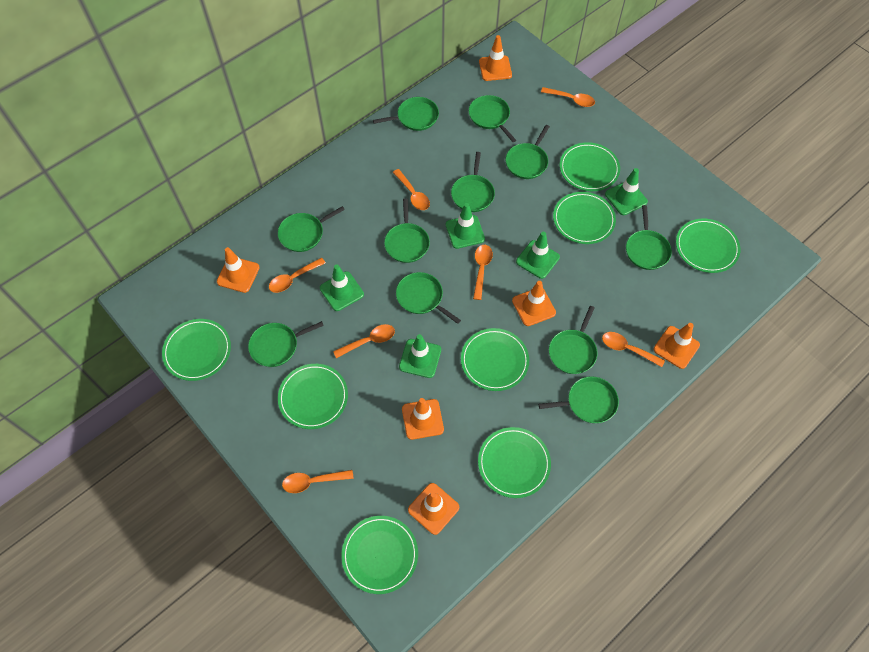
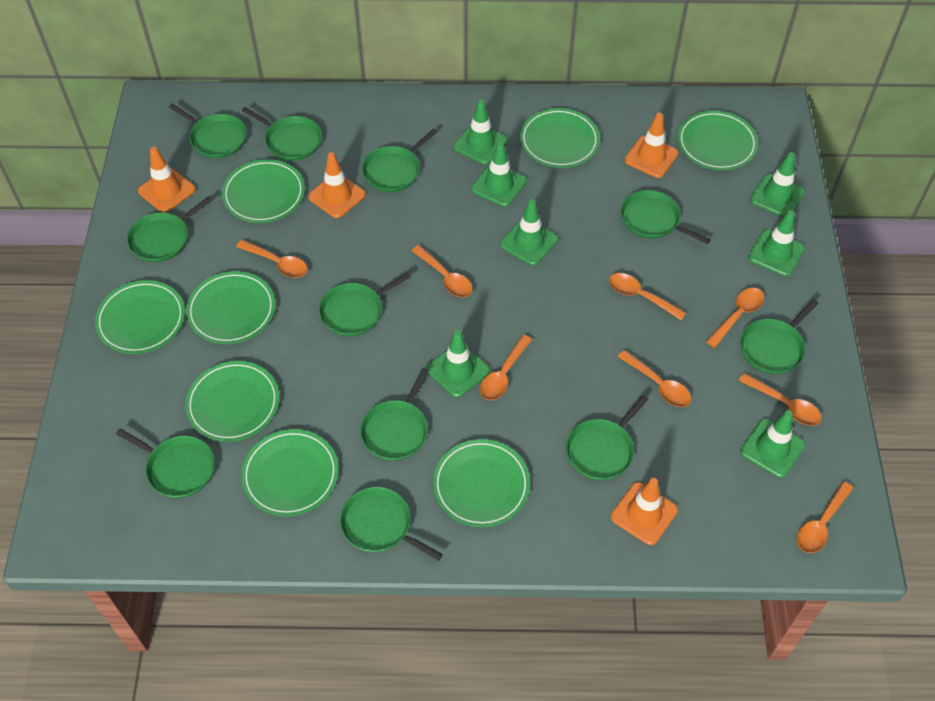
green traffic cone: [320,265,364,311] [399,334,441,378] [446,203,485,249] [516,232,560,279] [605,168,648,215] = 5 -> [427,330,490,397] [453,99,508,165] [471,141,527,207] [500,199,558,266] [740,410,805,478] [748,210,805,276] [750,152,805,217] = 7
orange spoon: [269,258,326,293] [282,470,354,493] [333,324,395,358] [393,169,430,210] [473,245,493,300] [541,87,595,107] [602,332,665,367] = 7 -> [236,240,308,278] [411,245,472,298] [480,335,532,400] [609,273,686,320] [617,350,691,407] [706,288,764,348] [738,373,822,426] [797,481,853,553] = 8
orange traffic cone: [217,247,260,293] [402,398,444,440] [408,483,459,535] [479,35,512,81] [512,281,556,326] [654,323,700,369] = 6 -> [138,146,196,213] [308,152,366,218] [611,478,678,545] [624,113,679,178] = 4

